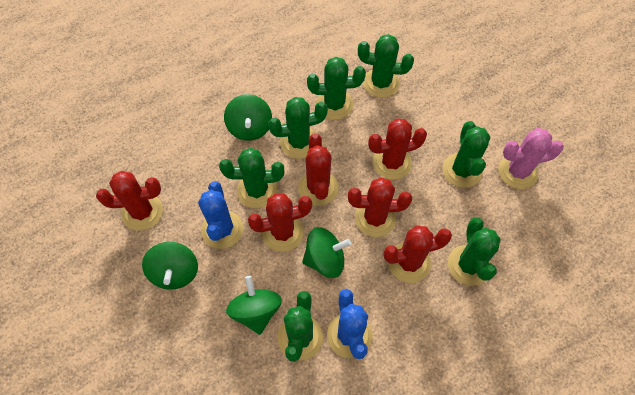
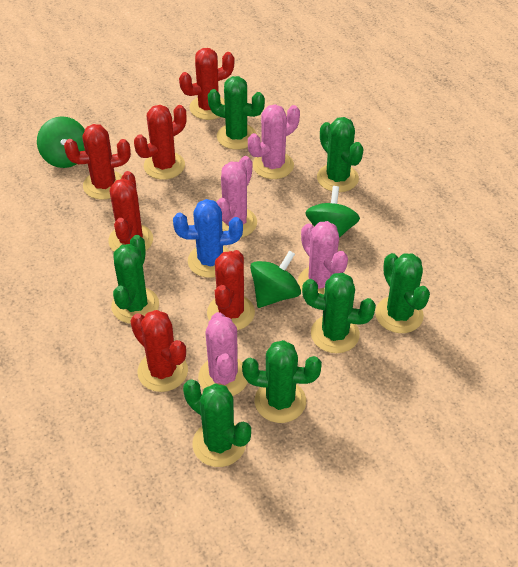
blue cactus: [198,181,243,249] [327,289,373,359] = 2 -> [173,199,243,278] = 1
green spinning top: [142,242,198,290] [224,94,272,141] [226,276,282,335] [302,227,351,278] = 4 -> [37,116,85,168] [250,251,301,308] [305,186,360,238] = 3
pink cactus: [498,128,564,189] = 1 -> [198,312,248,396] [216,156,257,238] [248,104,300,179] [298,221,348,294] = 4

